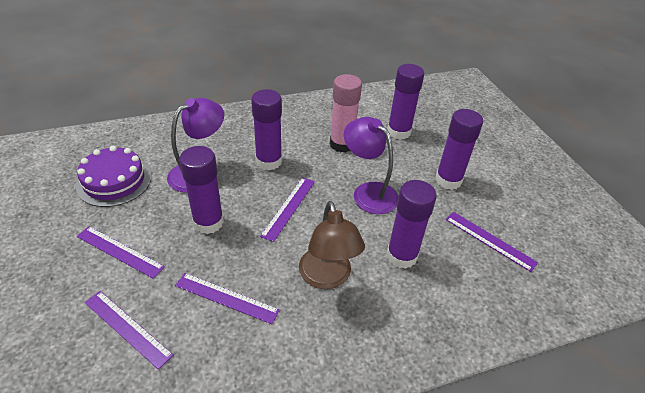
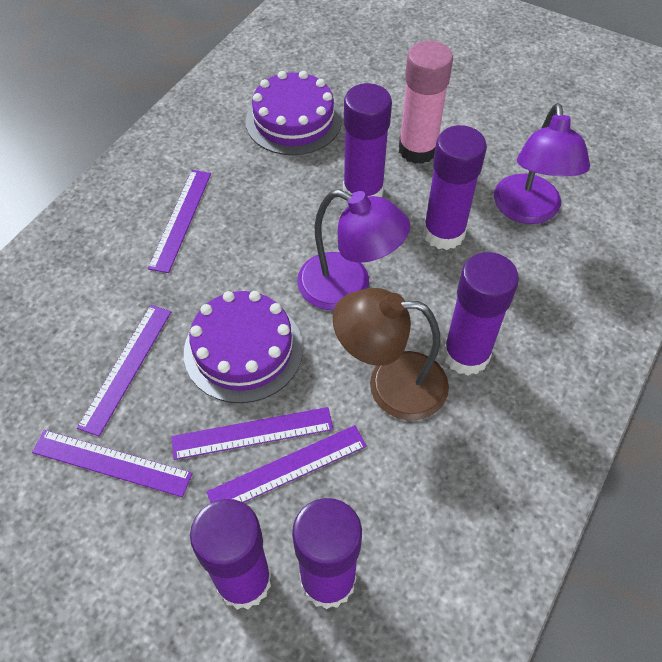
purple cake: [76,146,151,207] = 1 -> [184,291,303,403] [246,71,342,155] = 2

